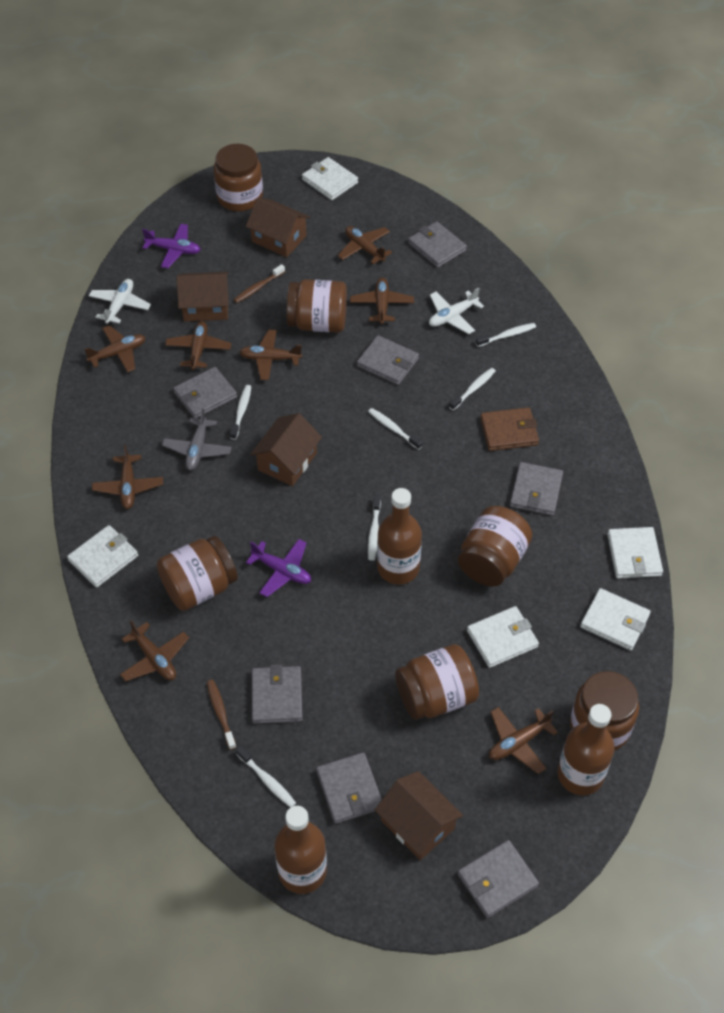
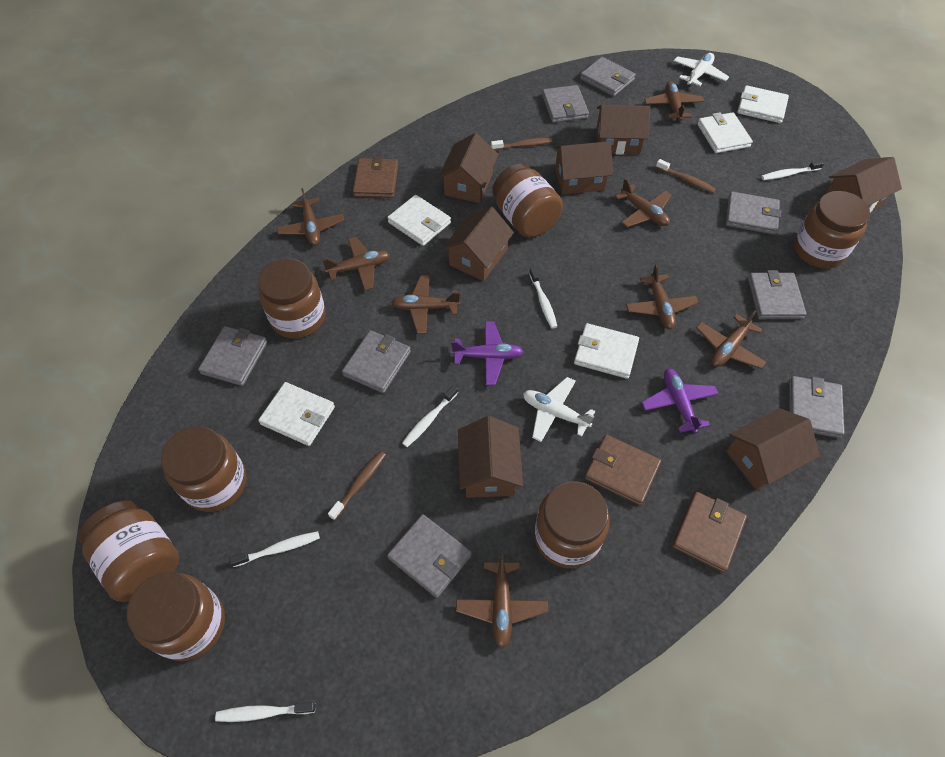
brown bottle: [274,806,327,894] [377,488,422,585] [557,704,615,795] = 3 -> none = 0
brown house: [176,272,229,322] [246,198,310,257] [250,413,322,486] [375,771,463,860] = 4 -> [438,133,498,203] [443,207,514,281] [458,416,523,498] [554,141,613,195] [596,105,651,155] [726,408,820,490] [826,157,902,213] = 7
brown jar: [157,536,238,611] [214,144,263,211] [286,279,347,333] [395,644,479,720] [458,506,532,587] [570,671,639,751] = 6 -> [78,500,179,602] [127,572,225,661] [161,426,247,512] [258,258,326,339] [492,163,563,237] [535,481,610,568] [794,191,870,268] = 7
brown toothbrush: [207,680,236,750] [234,264,285,303] = 2 -> [328,451,386,520] [491,138,552,150] [656,159,716,193] = 3
brown wallet: [480,407,539,451] = 1 -> [353,156,398,198] [584,435,661,506] [672,492,747,573] = 3
grey plane: [162,408,232,470] = 1 -> none = 0
grey wallet: [173,367,237,418] [252,664,303,724] [316,752,382,824] [357,335,419,385] [408,221,467,268] [458,840,539,918] [510,462,563,516] = 7 -> [198,326,267,386] [342,330,411,393] [387,514,472,598] [542,85,589,123] [580,57,636,96] [726,191,781,235] [748,270,806,319] [789,376,845,438] = 8
white toothbrush: [230,385,251,440] [236,746,296,808] [368,408,422,450] [368,495,381,561] [449,368,496,411] [476,323,536,347] = 6 -> [215,702,315,722] [229,531,320,567] [402,385,458,447] [529,267,557,329] [761,160,824,180] = 5

